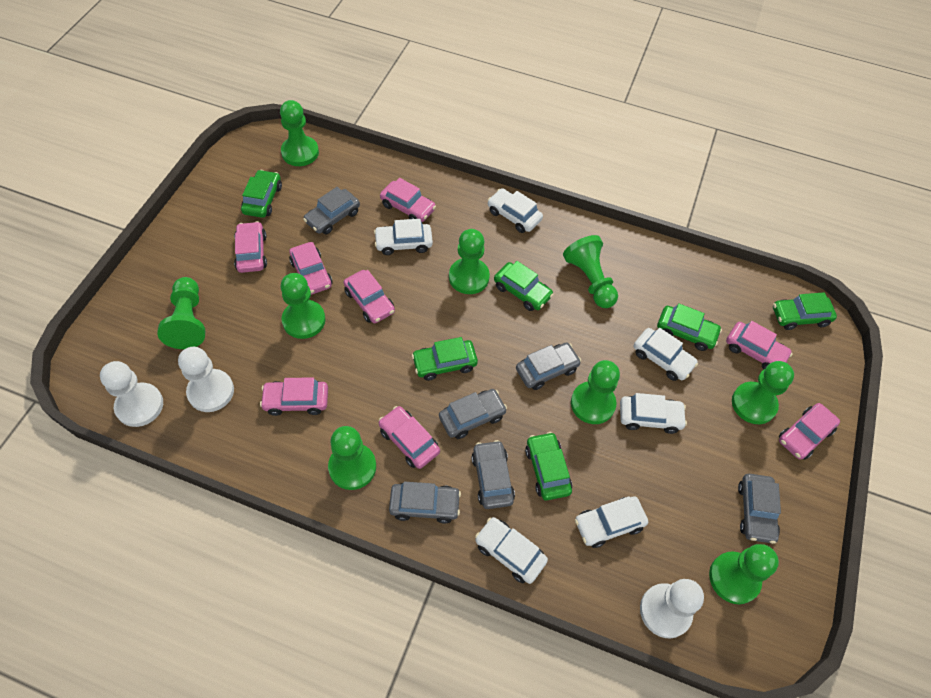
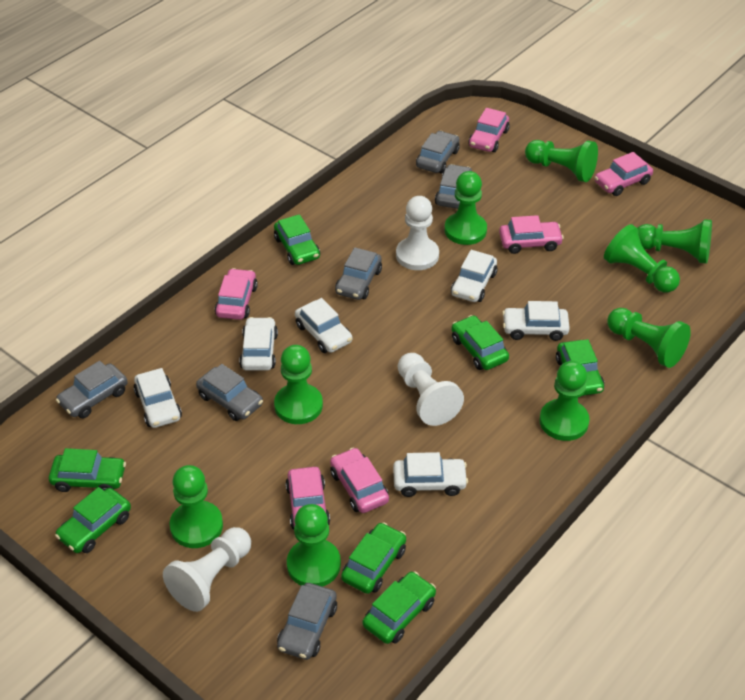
green car: [241,170,282,218] [412,337,478,381] [494,261,554,311] [525,432,572,500] [657,303,722,351] [773,292,837,330] = 6 -> [49,448,126,492] [55,487,131,553] [274,214,320,265] [341,522,406,594] [363,571,436,644] [452,315,509,370] [556,339,604,396] = 7
pink car: [234,221,267,273] [260,377,328,416] [289,242,332,295] [344,270,395,323] [379,406,440,469] [380,178,436,222] [726,321,793,369] [779,403,840,460] = 8 -> [215,268,258,320] [285,467,330,529] [330,448,389,513] [468,108,510,152] [499,215,564,254] [595,152,653,196] = 6

